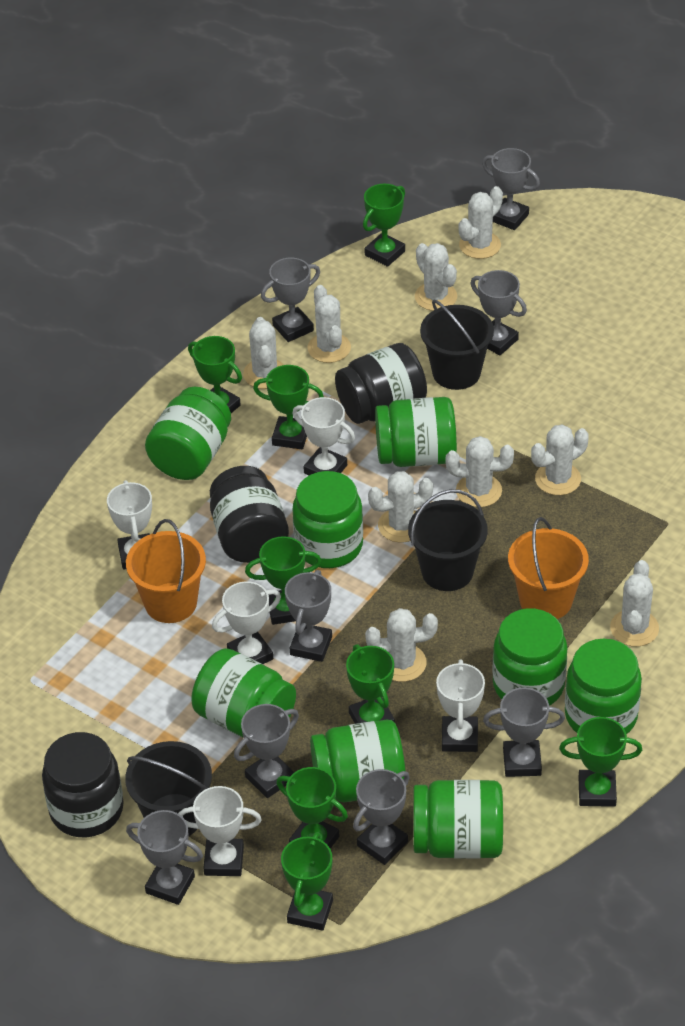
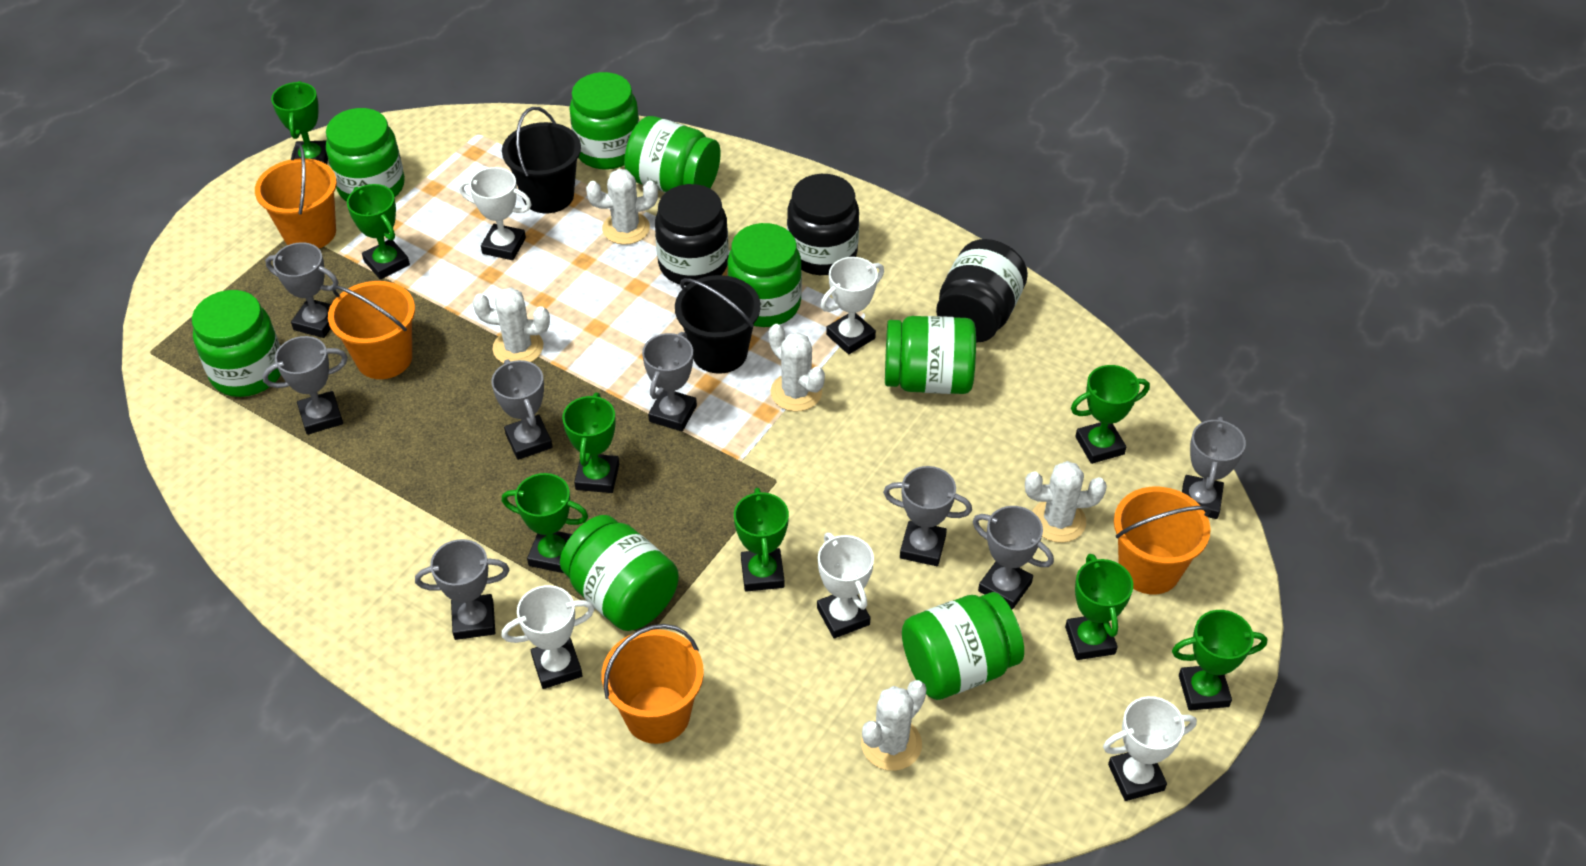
black bucket: [125,741,212,836] [408,489,488,591] [420,300,494,390] = 3 -> [502,107,581,213] [675,275,760,374] = 2
orange bucket: [126,519,206,623] [508,517,589,619] = 2 -> [255,143,337,248] [328,281,415,379] [602,624,704,744] [1114,487,1211,595] = 4
white cactus: [243,317,284,389] [307,285,351,363] [365,608,438,682] [368,471,433,542] [415,243,457,311] [446,436,514,507] [458,186,503,259] [531,424,589,495] [610,560,659,647] = 9 -> [472,288,550,363] [586,169,658,245] [768,324,825,412] [861,680,927,771] [1025,461,1107,543] = 5

